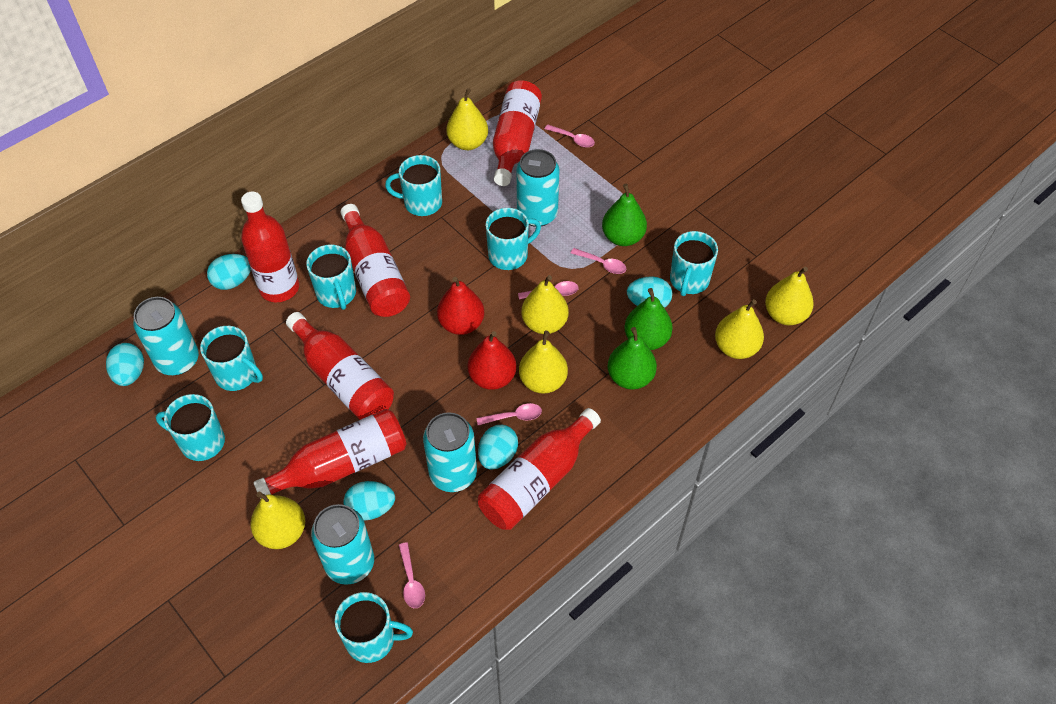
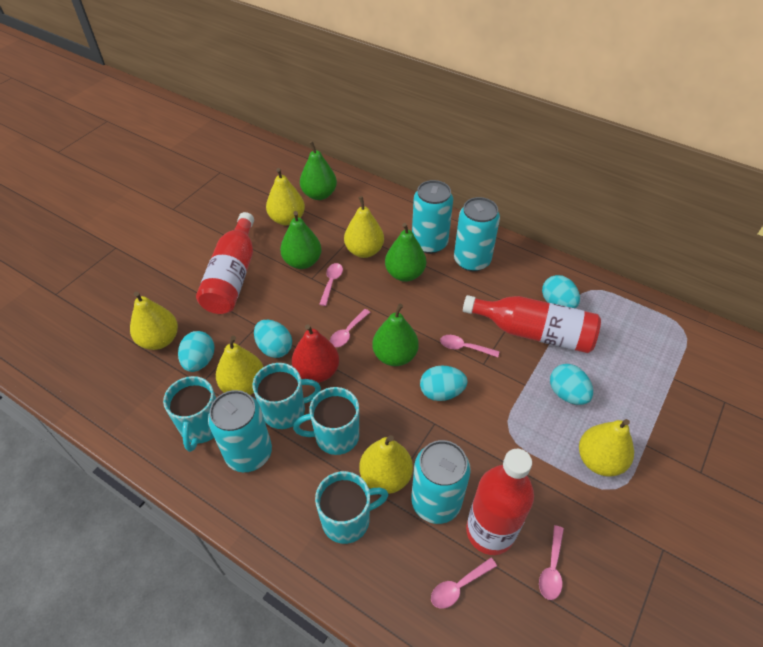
green pear: [602,184,647,246] [607,327,657,389] [624,288,673,350] = 3 -> [280,211,322,269] [300,141,337,200] [372,304,419,366] [385,223,426,282] = 4
red bottle: [241,192,299,302] [253,409,406,499] [286,312,394,420] [340,204,410,317] [478,408,601,530] [493,80,542,186] = 6 -> [196,212,254,314] [463,295,601,353] [466,449,534,555] = 3
red pear: [437,277,484,335] [468,331,517,390] = 2 -> [292,324,339,383] = 1
turquoise mug: [156,394,225,461] [200,326,263,391] [306,244,356,310] [335,592,413,663] [385,155,442,216] [486,208,541,270] [670,231,718,296] = 7 -> [163,376,216,452] [252,363,321,429] [293,387,359,455] [315,471,389,544] = 4

